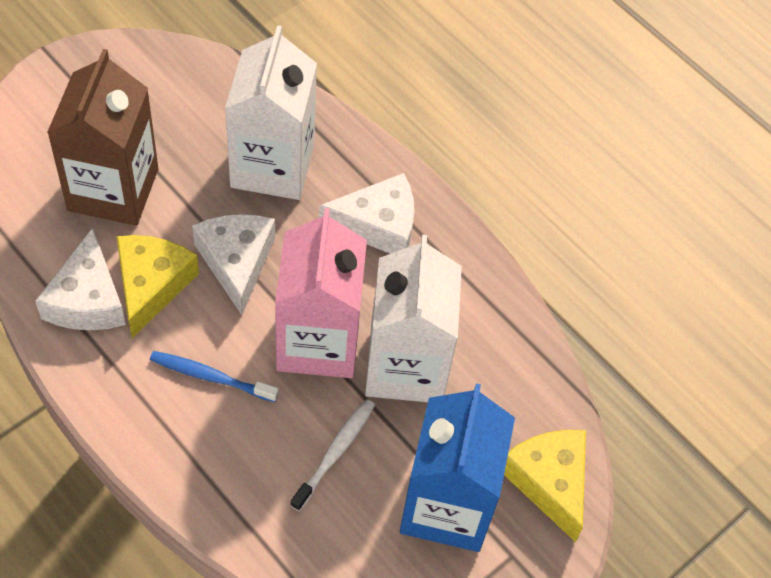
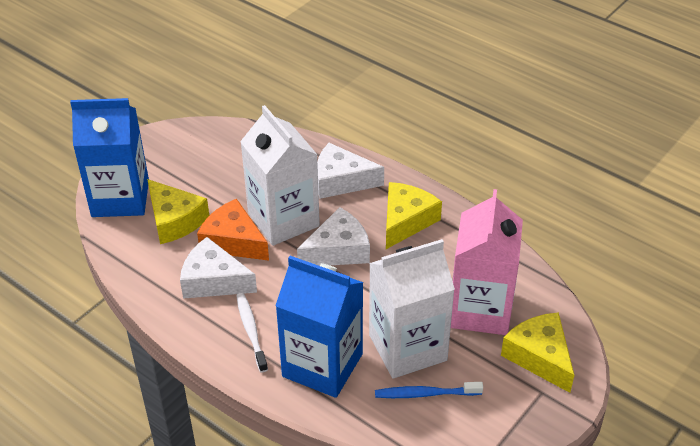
blue carton: [400,383,515,552] = 1 -> [70,98,149,217] [275,256,364,398] = 2
brown carton: [47,49,158,226] = 1 -> none = 0
orange cheese: none = 0 -> [197,199,269,261] = 1
yellow cheese: [116,235,199,338] [504,430,586,542] = 2 -> [147,179,209,244] [386,182,442,249] [501,312,574,393] = 3

